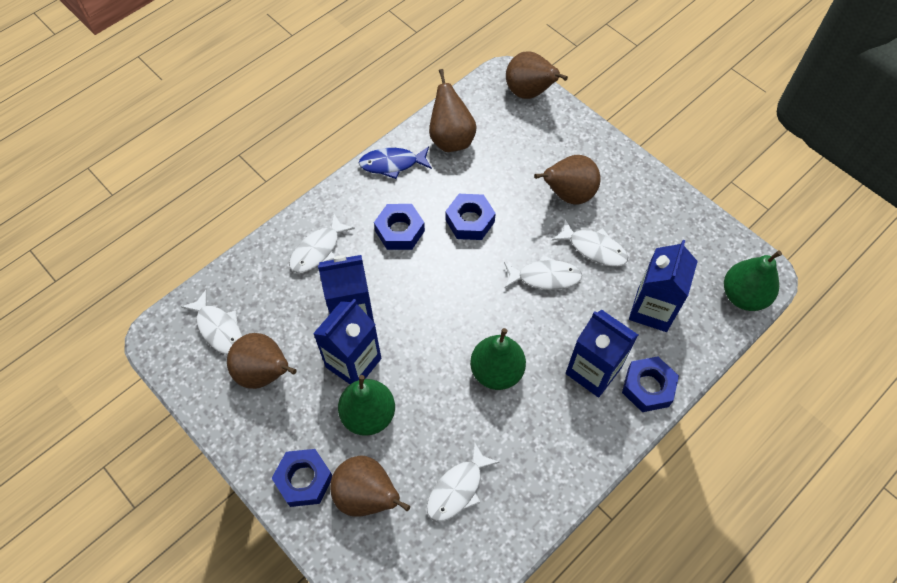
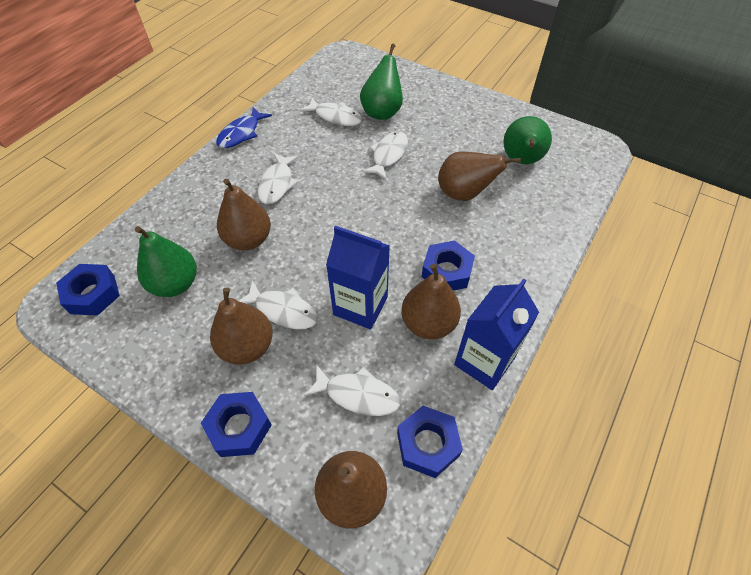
blue carton: [313,299,381,384] [318,255,374,322] [566,310,638,397] [629,240,698,332] = 4 -> [326,226,390,329] [454,278,539,390] = 2

